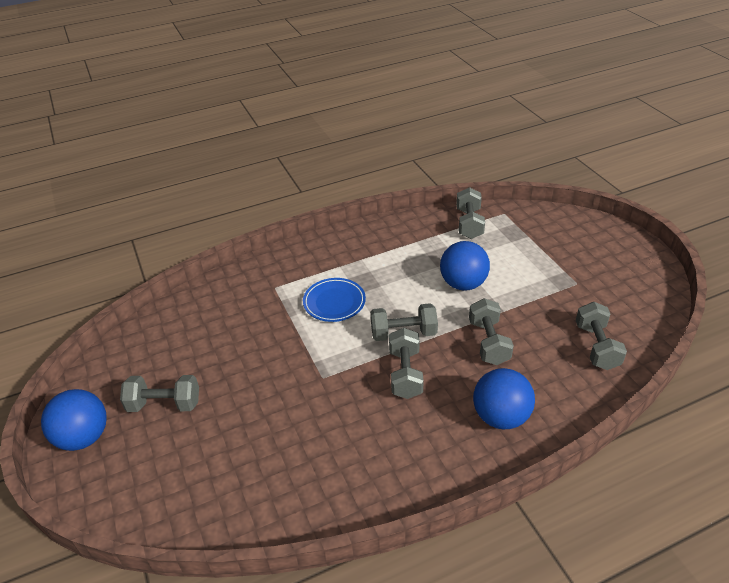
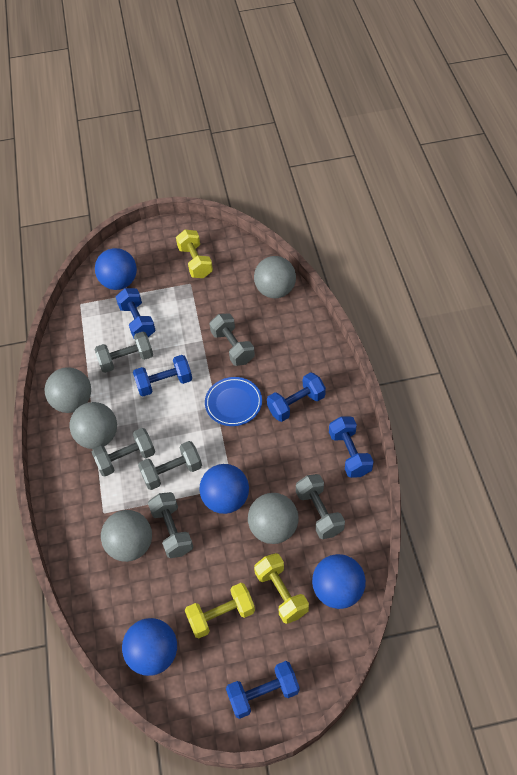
blue ball: [41,389,107,451] [440,241,490,291] [473,368,535,430] = 3 -> [95,248,137,290] [122,618,177,676] [199,464,249,514] [312,554,366,609] = 4
blue dumbbell: none = 0 -> [116,288,155,338] [133,355,192,396] [226,661,300,719] [267,372,326,422] [329,416,374,478] = 5
grey ball: none = 0 -> [44,367,91,413] [69,402,117,449] [101,510,152,562] [248,493,298,544] [254,256,296,298] = 5
yellow dumbbell: none = 0 -> [176,230,213,278] [185,583,255,638] [254,553,309,624] = 3

